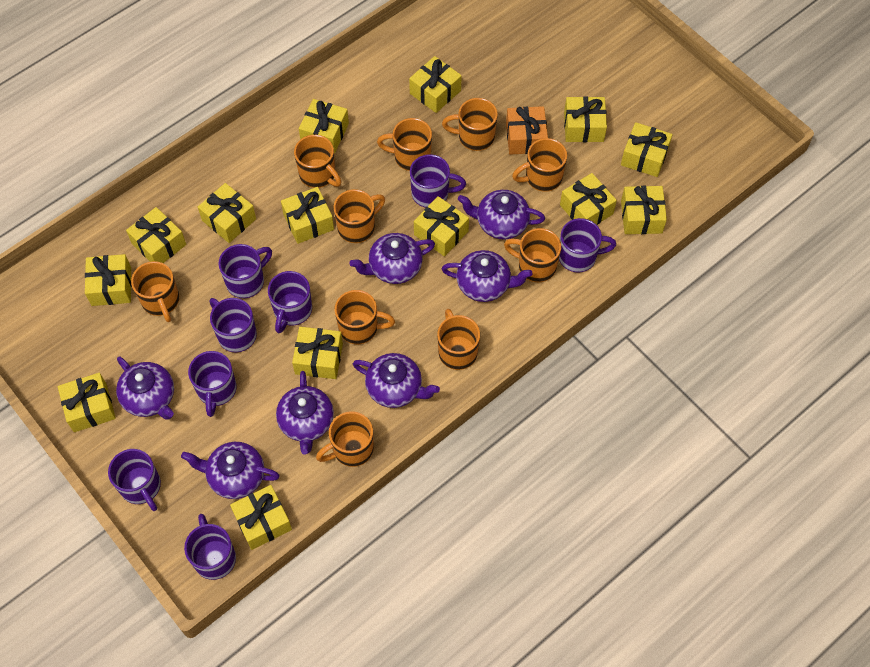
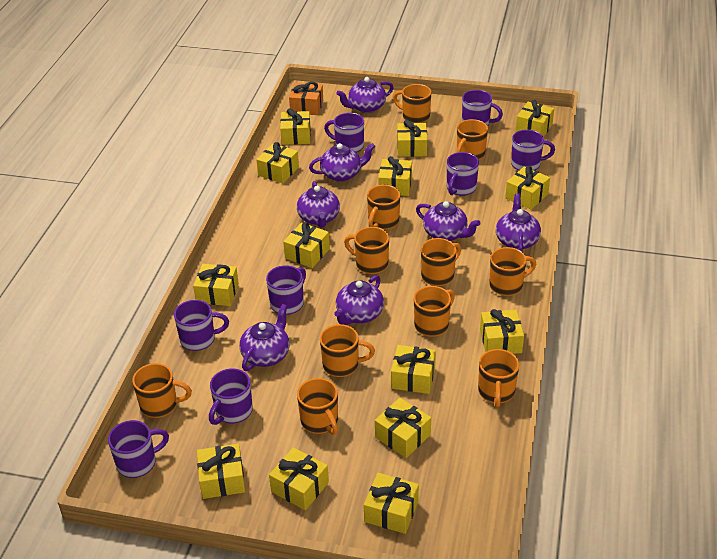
orange mug: [131,261,179,322] [294,135,342,188] [316,411,374,467] [333,189,385,243] [334,290,395,344] [377,118,432,171] [437,309,480,370] [442,98,498,151] [504,228,561,282] [512,138,567,192] = 10 -> [132,363,192,418] [297,378,338,435] [320,324,375,377] [344,227,389,274] [367,185,400,230] [393,84,431,123] [414,286,455,337] [421,238,461,286] [456,119,488,160] [478,349,519,407] [489,247,536,296] = 11

